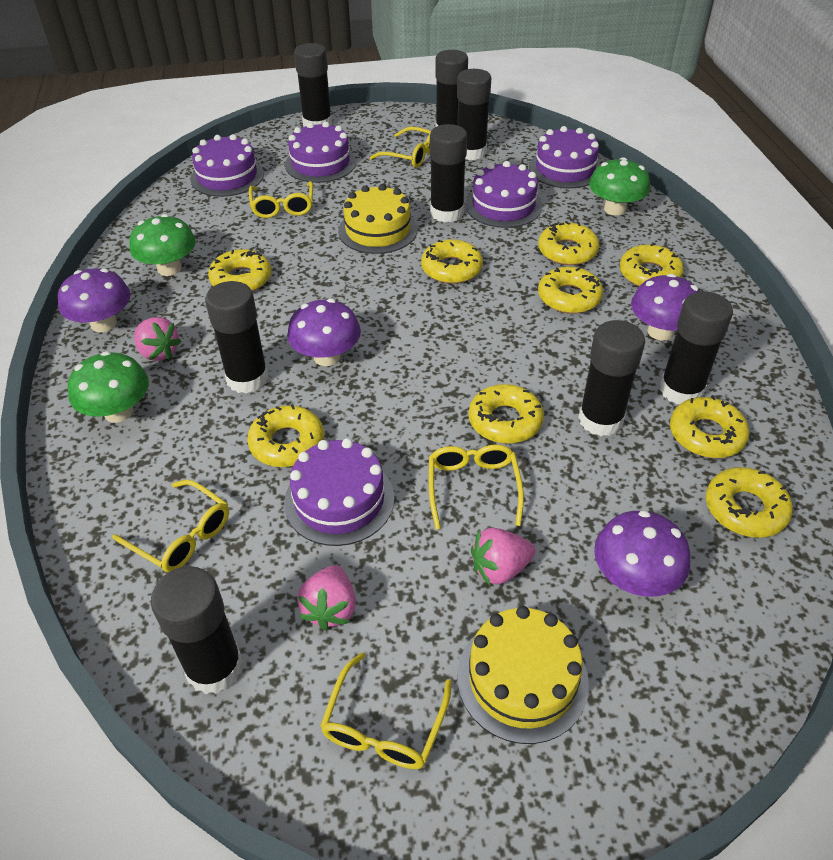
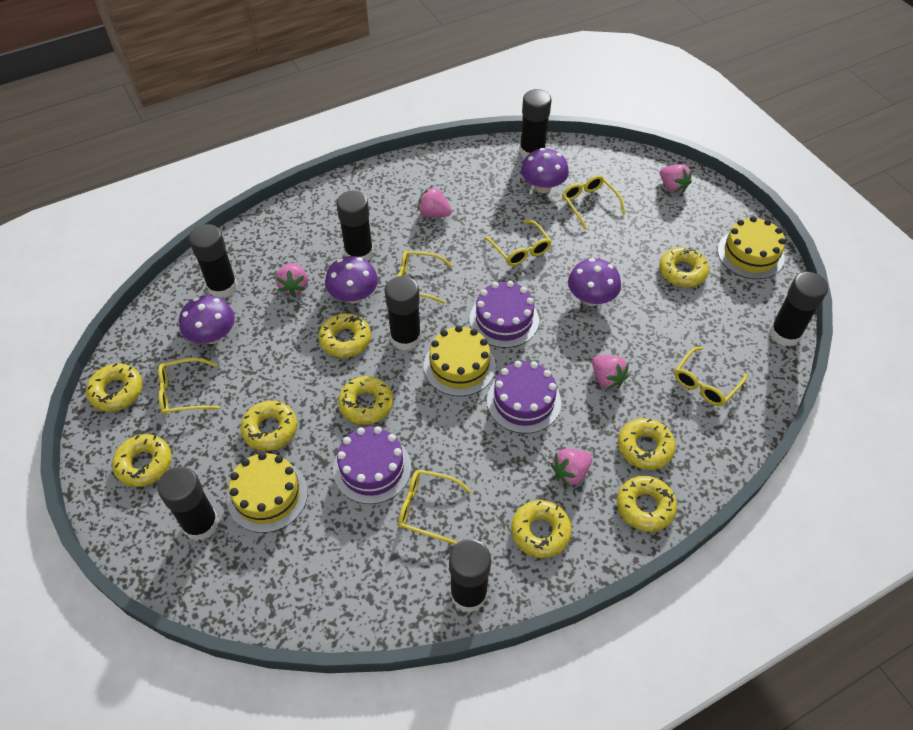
black glue stick: [151,566,243,694] [205,281,269,394] [294,43,332,127] [430,124,467,222] [435,50,468,127] [457,69,491,160] [578,320,645,436] [660,291,733,405] = 8 -> [157,467,219,541] [189,224,238,298] [336,191,373,261] [385,276,421,351] [449,539,491,613] [519,89,552,159] [769,272,828,346] = 7
green mushroom: [68,351,149,423] [129,214,196,276] [589,157,650,216] = 3 -> none = 0
pink strawberry: [134,317,182,361] [297,565,356,630] [471,527,536,585] = 3 -> [275,263,308,297] [417,186,452,217] [550,449,592,487] [592,355,629,389] [660,164,692,193] = 5
purple cake: [190,134,264,197] [284,438,394,546] [285,122,356,183] [465,161,542,228] [529,126,601,188] = 5 -> [333,426,411,504] [470,281,539,348] [487,361,561,434] = 3
yellow cake: [338,184,417,254] [457,606,589,744] = 2 -> [227,452,308,533] [424,325,496,396] [718,216,786,279] = 3
yellow glasses: [112,480,229,572] [249,181,313,218] [320,652,452,769] [370,127,431,168] [429,444,524,529] = 5 -> [158,358,220,415] [397,251,453,304] [398,469,471,545] [485,220,552,266] [562,175,625,230] [675,346,747,406] = 6

